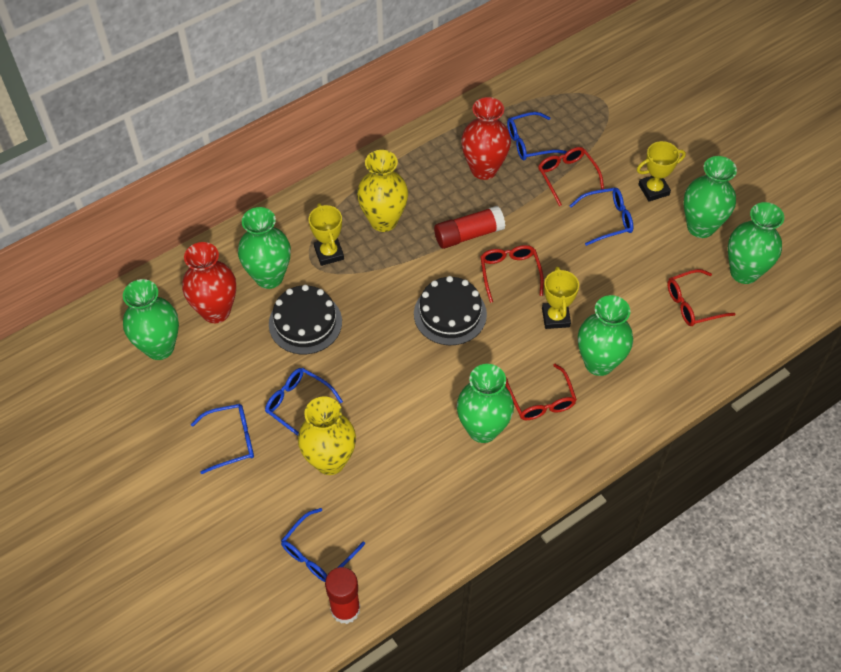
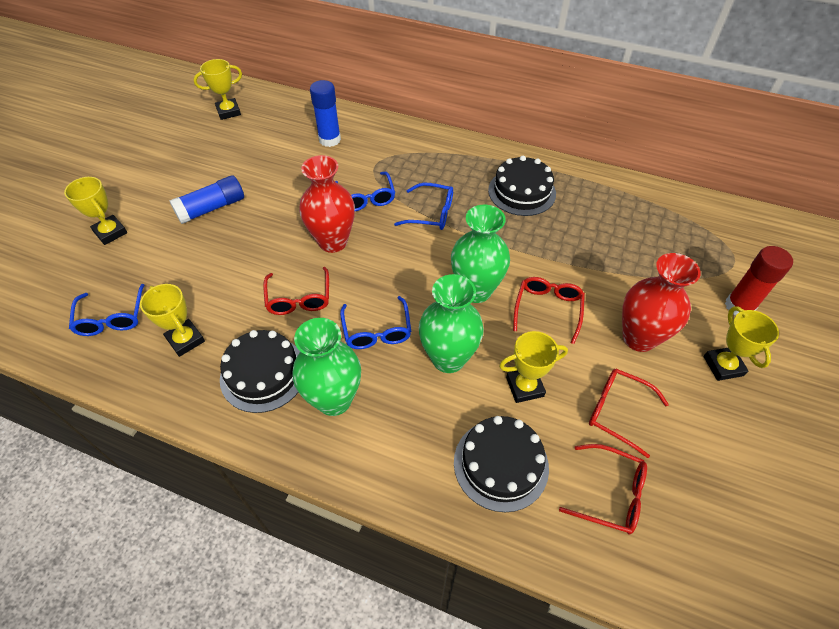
black cake: [269,285,342,354] [414,276,487,345] = 2 -> [220,330,300,413] [454,416,549,512] [488,156,556,216] = 3
blue glasses: [191,404,254,474] [265,368,343,436] [281,508,365,582] [507,112,567,161] [569,187,633,246] = 5 -> [69,284,145,336] [335,172,395,211] [340,296,411,349] [394,183,453,230] = 4
blue glue stick: none = 0 -> [169,175,244,224] [310,80,341,147] = 2
green vase: [123,279,179,360] [238,207,291,289] [457,364,514,443] [578,295,633,376] [684,156,737,238] [728,202,784,284] = 6 -> [292,318,361,416] [419,274,484,373] [451,205,510,303] = 3
red glue stick: [325,567,360,624] [434,206,505,249] = 2 -> [725,246,793,316] = 1
yellow trophy: [309,203,344,266] [542,266,579,329] [637,141,686,202] = 3 -> [64,177,127,245] [140,284,205,357] [193,59,242,120] [499,331,568,403] [704,306,779,381] = 5
yellow vase: [298,397,356,475] [357,150,408,232] = 2 -> none = 0

